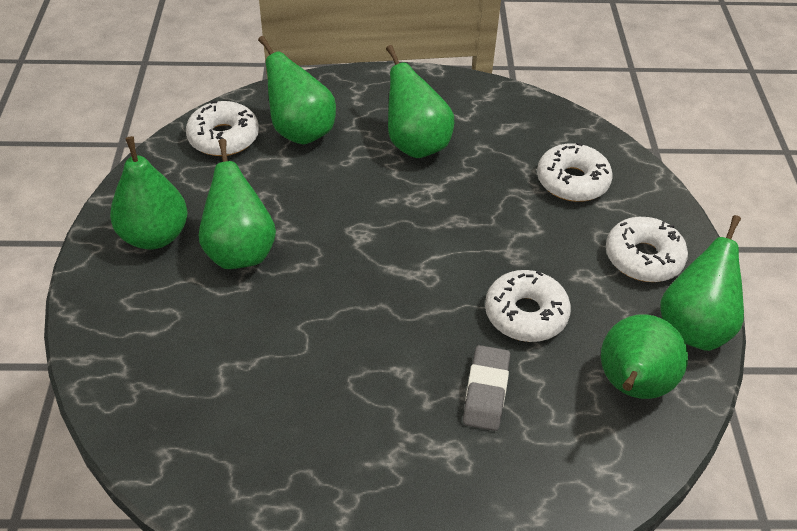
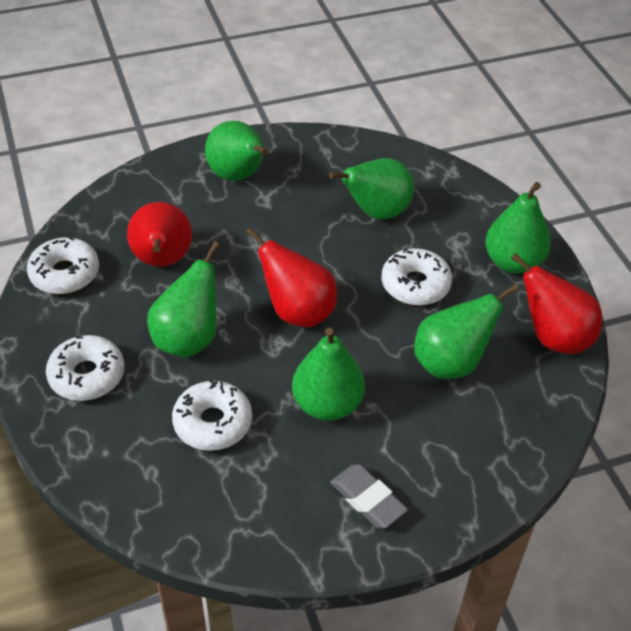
red pear: none = 0 -> [127,202,192,267] [246,227,337,327] [511,253,602,354] = 3

